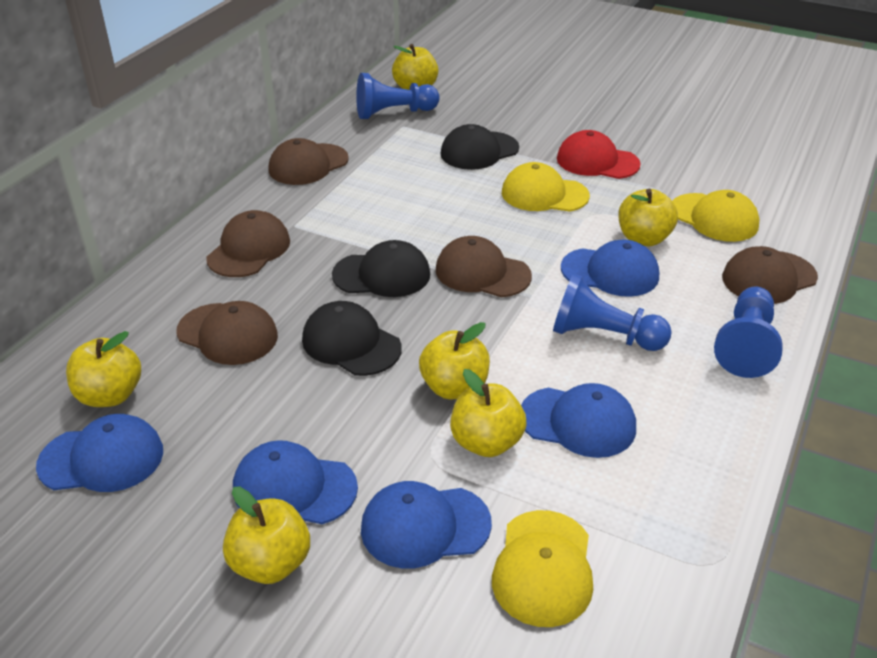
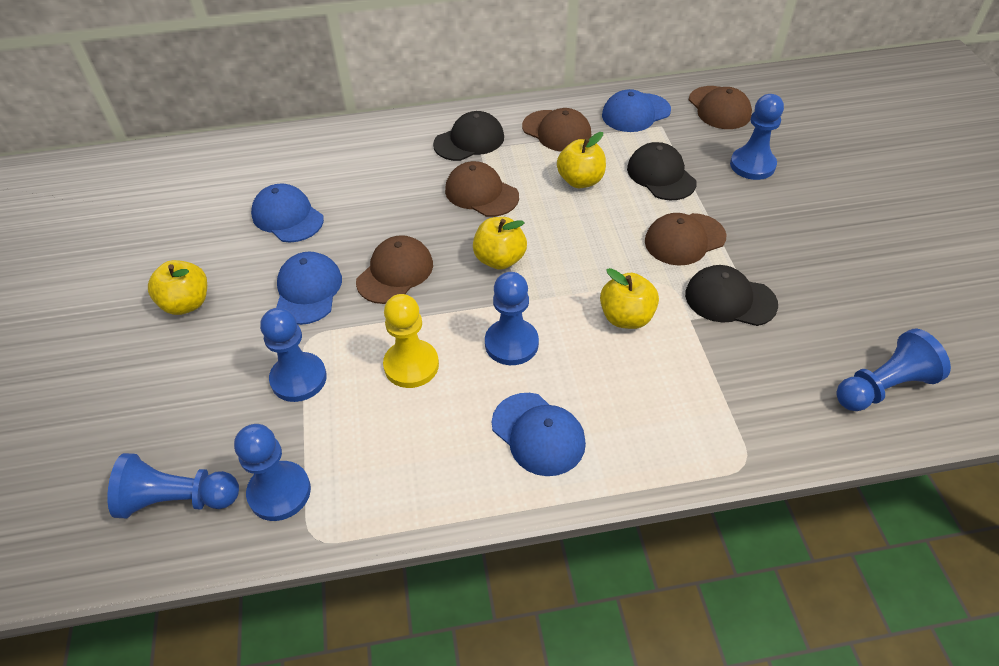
blue cap: [36,414,163,492] [233,440,358,524] [361,481,492,569] [521,383,636,458] [561,239,659,297] = 5 -> [251,183,324,242] [276,252,342,325] [492,393,586,476] [602,89,671,132] = 4
blue pawn: [356,73,440,119] [553,273,672,351] [714,287,783,378] = 3 -> [107,453,239,518] [234,424,311,521] [260,308,327,402] [485,272,539,365] [730,94,784,180] [836,329,951,411] = 6
red cap: [557,130,641,179] = 1 -> none = 0
yellow apple: [66,331,141,407] [223,487,310,584] [392,44,438,90] [419,322,490,399] [450,369,527,457] [618,189,678,247] = 6 -> [148,260,207,315] [473,217,527,270] [557,132,606,188] [600,268,659,329] = 4
yellow cap: [492,510,593,627] [502,162,590,212] [672,190,760,242] = 3 -> none = 0
yellow pawn: none = 0 -> [383,294,439,388] = 1

